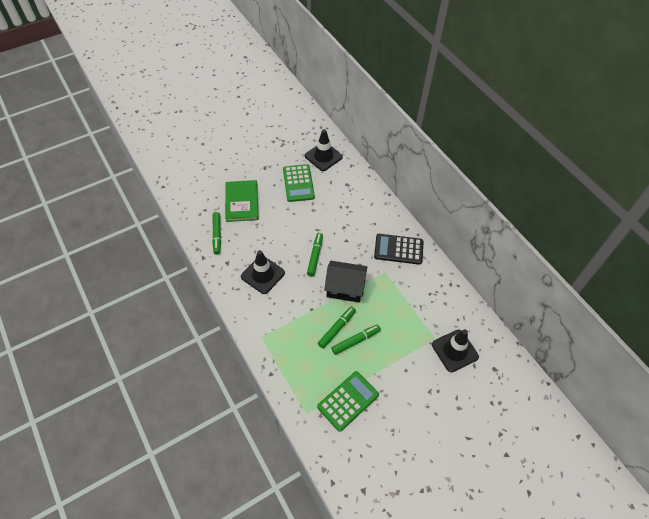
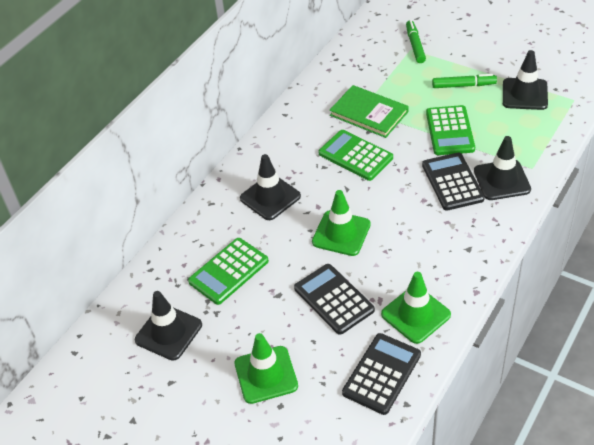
black calculator: [374,234,424,265] = 1 -> [294,264,375,335] [342,333,421,415] [422,153,485,211] = 3
black house: [324,261,367,303] = 1 -> none = 0
black traffic cone: [241,250,285,294] [305,129,343,171] [432,329,479,372] = 3 -> [135,291,202,361] [240,154,301,220] [474,136,531,200] [503,50,548,110] = 4
green calculator: [283,164,315,202] [317,371,379,432] = 2 -> [188,238,269,305] [319,130,393,181] [426,105,475,155] = 3
green marker: [212,212,221,255] [307,233,323,276] [318,307,356,349] [332,324,381,355] = 4 -> [406,20,426,63] [432,74,497,88] = 2
green traffic cone: none = 0 -> [235,333,298,404] [312,190,371,256] [381,272,451,344] = 3

